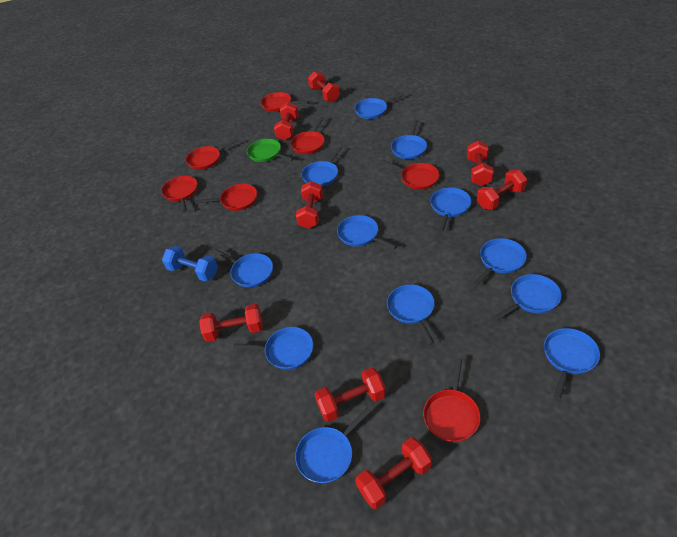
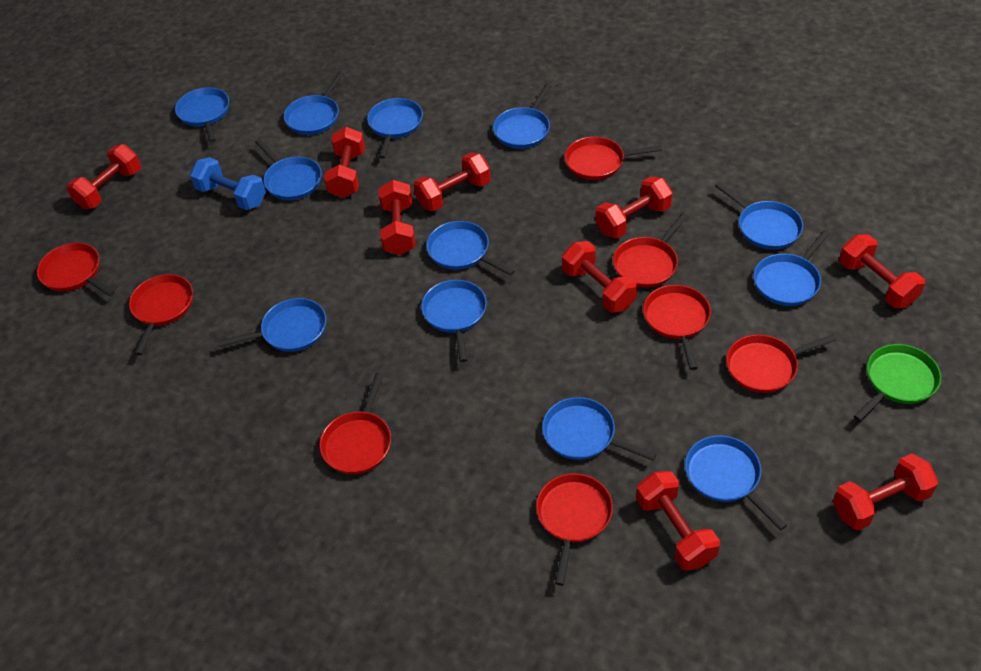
red dumbbell: [199,304,263,342] [274,102,299,140] [296,181,323,229] [308,71,340,102] [314,367,386,422] [356,437,432,509] [467,141,494,186] [477,170,527,210] = 8 -> [66,144,141,209] [324,127,365,198] [378,180,416,255] [413,152,491,211] [562,241,637,313] [595,176,673,239] [636,471,720,571] [833,453,938,531] [839,234,925,308] = 9
red pan: [161,176,197,212] [186,138,238,170] [195,184,257,211] [261,92,309,112] [290,117,324,154] [381,160,439,190] [423,358,480,442] = 7 -> [37,243,115,296] [129,274,193,355] [319,373,391,474] [536,473,613,586] [565,137,662,180] [613,213,688,288] [643,285,711,370] [726,334,837,393] = 8

